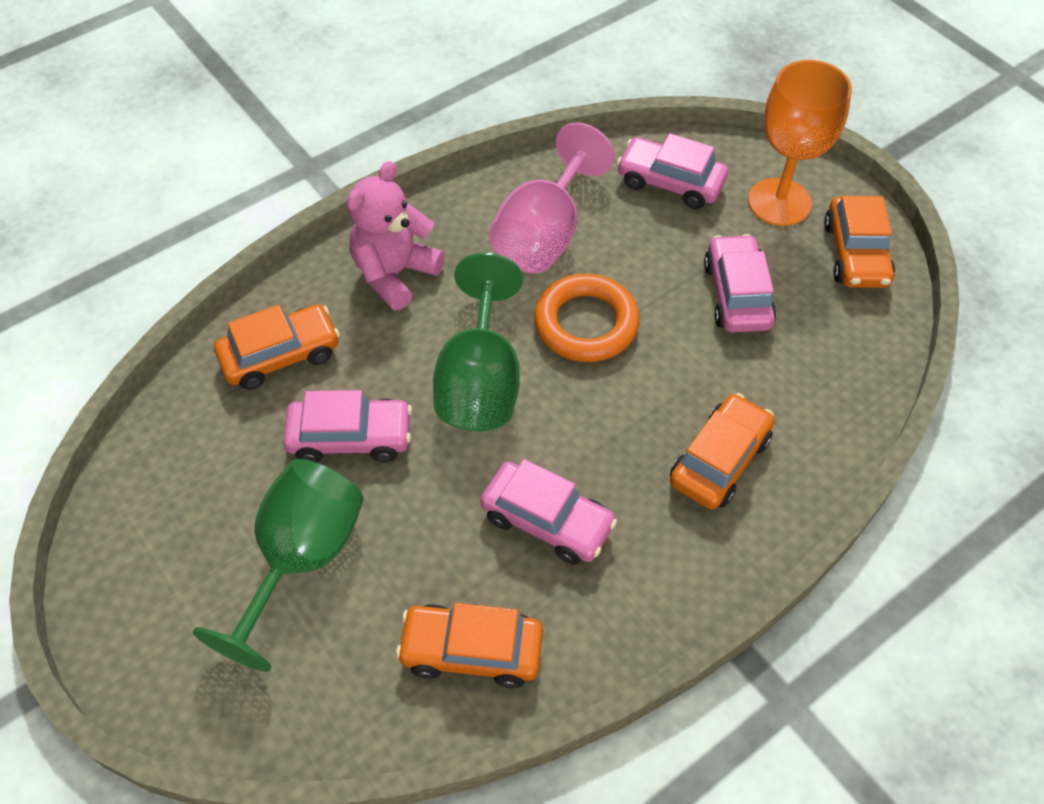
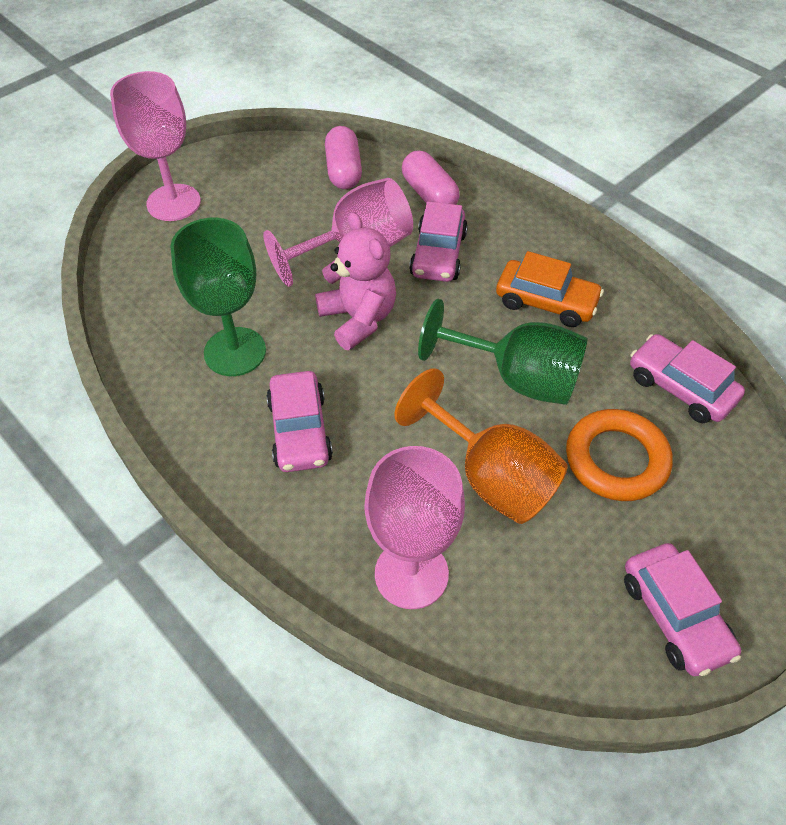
orange car: [214,304,340,390] [396,603,543,688] [670,393,775,509] [824,196,895,288] = 4 -> [496,251,604,327] = 1
pink capsule: none = 0 -> [325,126,362,189] [402,150,460,205] = 2
pink goblet: [489,122,614,273] = 1 -> [110,71,201,221] [263,178,413,287] [365,446,465,609] = 3

